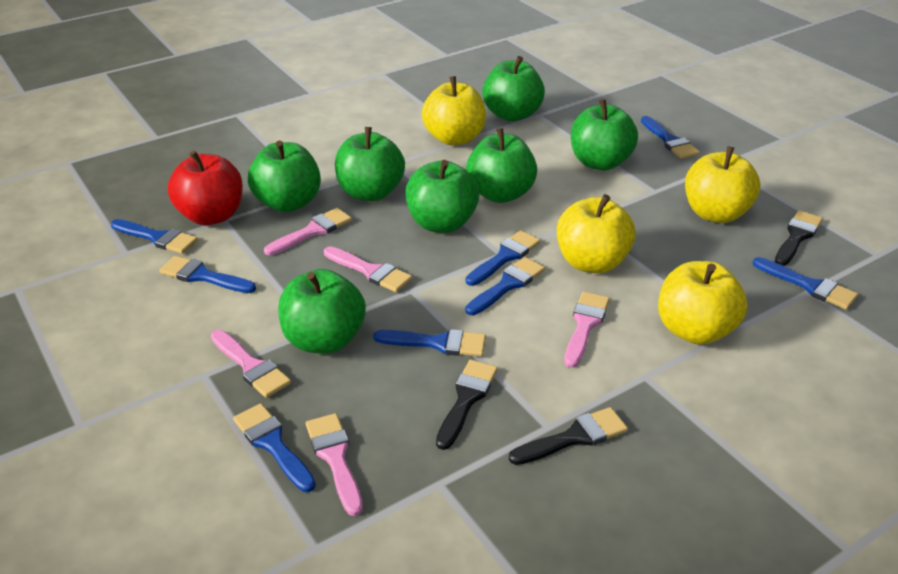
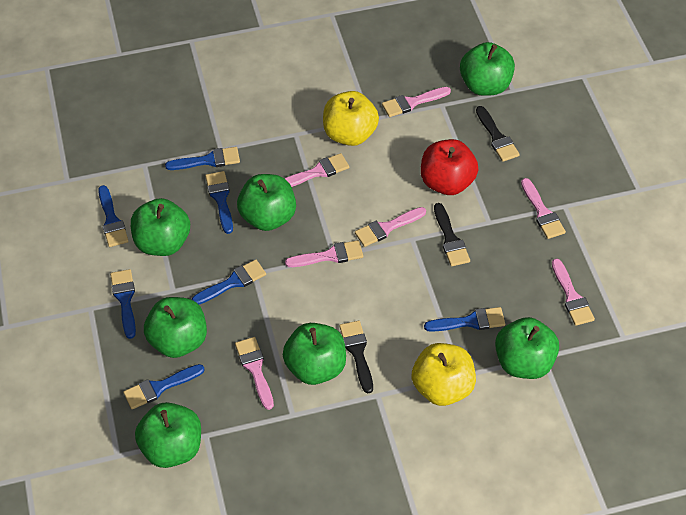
blue brush: [111,219,198,254] [159,256,256,293] [233,403,316,492] [373,329,486,357] [465,257,545,315] [466,230,540,286] [641,116,700,159] [753,257,858,310] = 8 -> [98,185,128,247] [110,269,136,339] [123,364,205,409] [165,147,240,170] [192,260,266,305] [205,171,233,234] [424,307,505,332] = 7
pink brush: [211,330,291,398] [264,208,352,255] [306,413,363,516] [324,246,412,292] [564,292,610,368] = 5 -> [235,337,274,410] [285,153,349,187] [285,240,363,267] [355,207,426,247] [382,87,451,117] [521,178,566,239] [552,258,595,326] = 7
yellow apple: [422,76,486,146] [557,194,636,273] [658,261,748,345] [685,146,760,223] = 4 -> [323,91,379,146] [412,343,476,406] = 2

